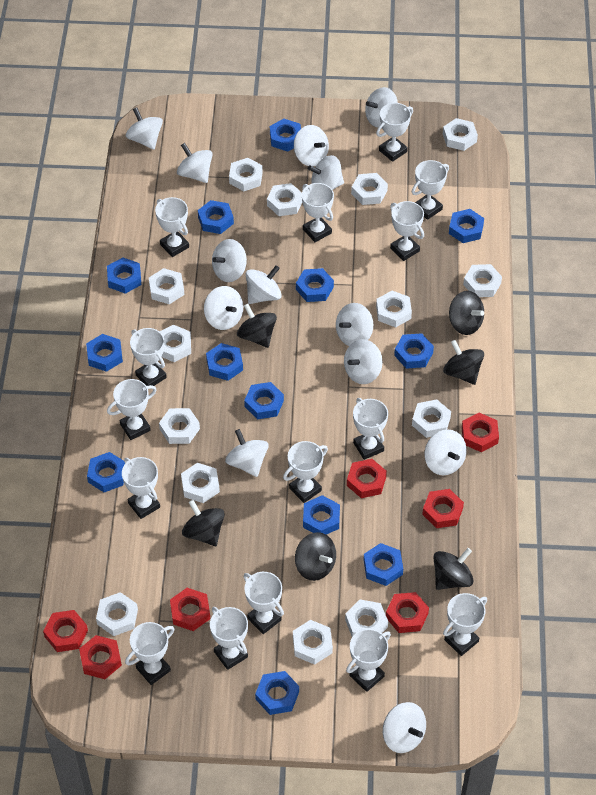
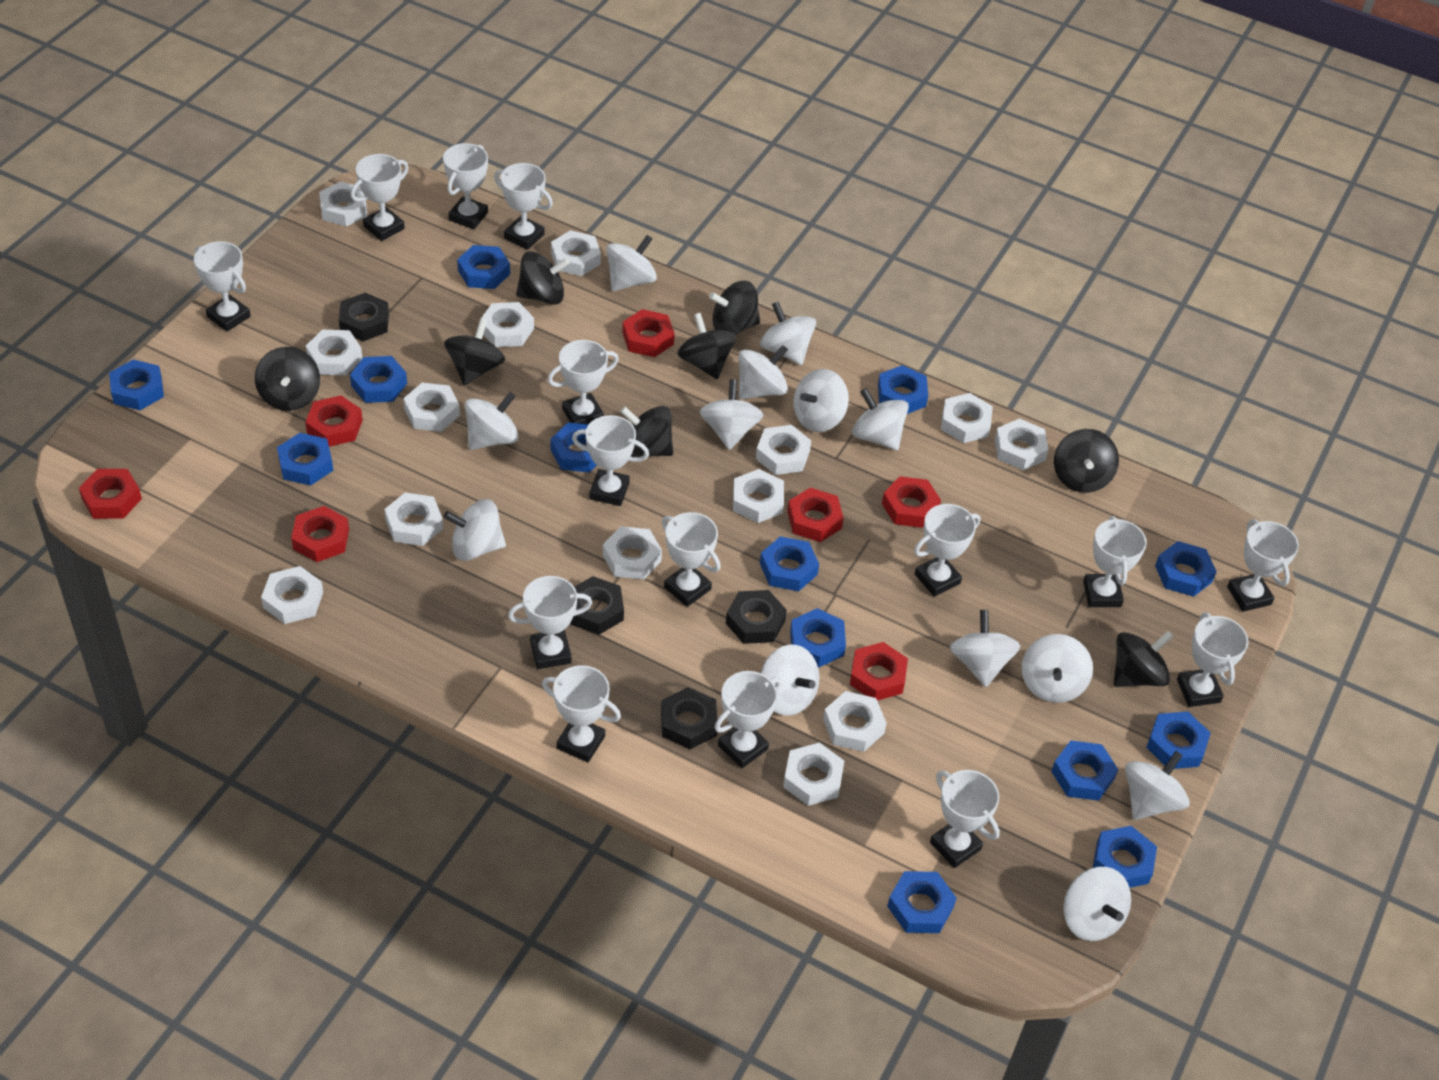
black nut: none = 0 -> [339,293,389,341] [571,576,624,635] [661,687,717,749] [726,590,787,644] = 4
black spinning top: [182,500,225,546] [237,304,277,348] [295,532,336,581] [434,548,474,590] [443,340,484,385] [449,291,484,335] = 6 -> [255,347,320,411] [444,318,505,386] [516,251,570,305] [620,406,673,457] [677,313,736,379] [709,281,760,335] [1054,429,1119,493] [1114,631,1173,687] = 8

